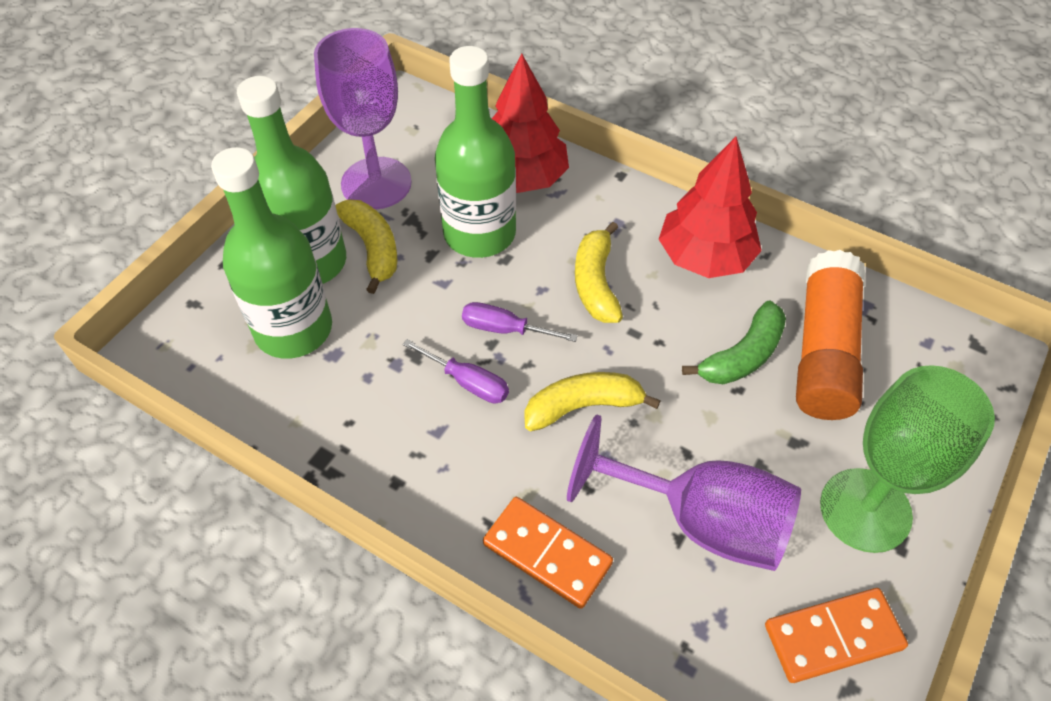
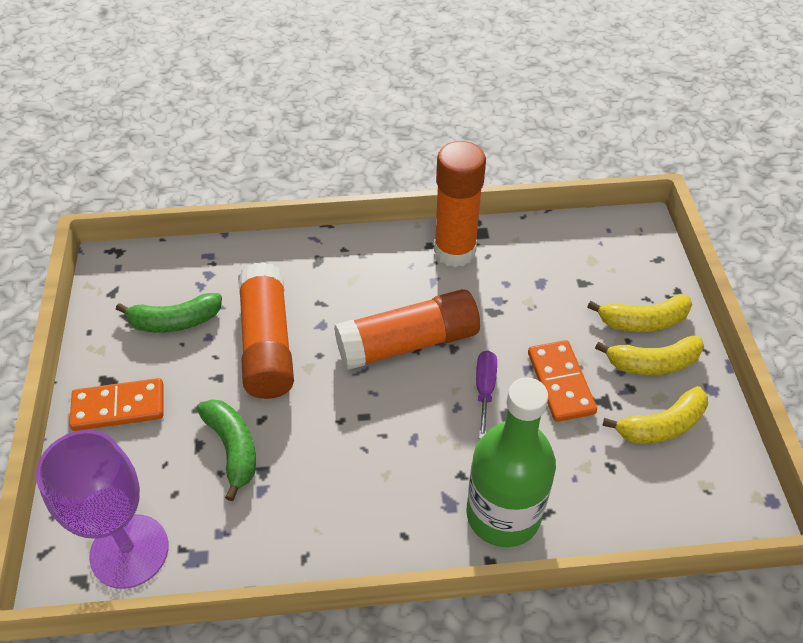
green banana: [682,301,786,384] = 1 -> [116,293,222,333] [197,399,256,501] = 2
green bottle: [211,147,332,359] [237,76,346,284] [435,46,516,258] = 3 -> [466,377,556,547] = 1
green goblet: [820,365,995,553] = 1 -> none = 0
orange glue stick: [796,250,865,420] = 1 -> [238,262,294,399] [334,289,480,370] [434,141,486,267] = 3
purple goblet: [314,28,412,210] [567,414,801,571] = 2 -> [36,430,169,589] = 1
purple screwdriver: [403,339,509,403] [462,302,578,342] = 2 -> [476,351,497,439] = 1
red tree: [491,53,569,193] [659,137,762,278] = 2 -> none = 0

